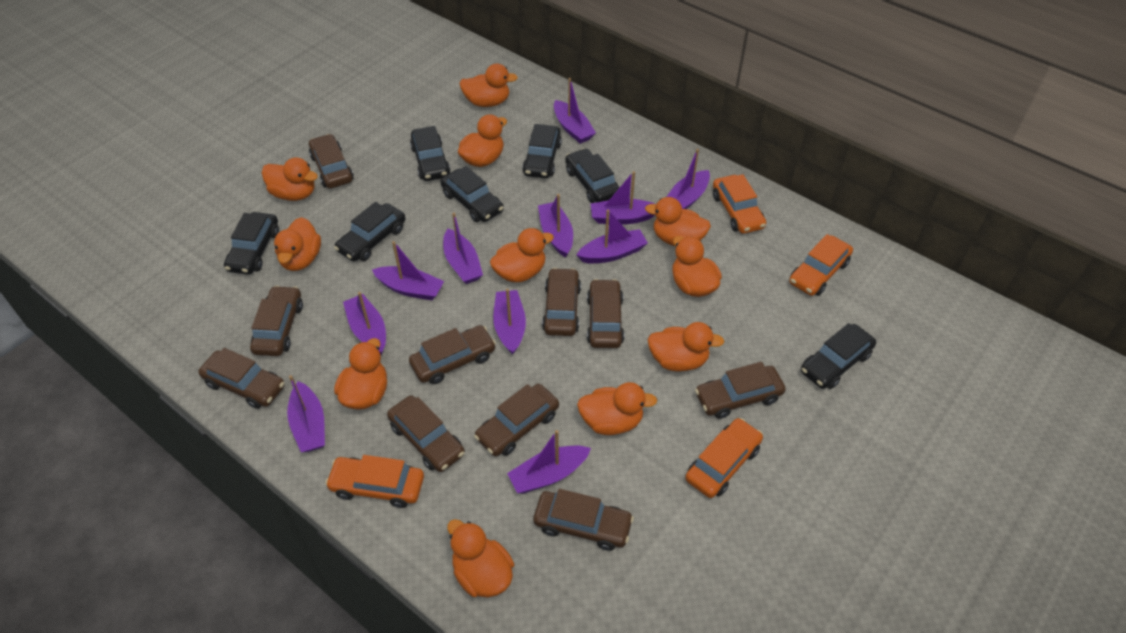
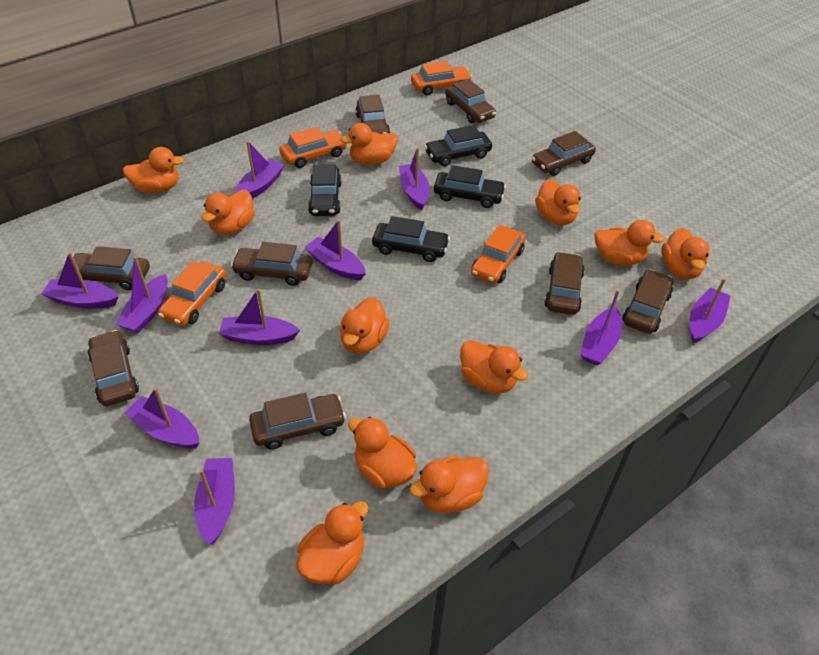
black car: [224,212,279,275] [334,202,405,262] [410,126,450,181] [440,166,504,222] [522,124,562,178] [565,148,619,203] [801,323,876,389] = 7 -> [308,165,342,216] [372,216,450,262] [424,125,492,166] [434,165,506,208] = 4
brown car: [198,348,285,409] [250,285,303,356] [309,134,354,188] [387,396,465,472] [409,325,496,384] [474,384,559,456] [534,489,634,551] [542,268,581,336] [587,279,624,348] [695,362,786,419] = 10 -> [72,246,150,290] [88,330,139,406] [231,242,313,286] [249,393,346,450] [355,95,390,134] [445,79,496,123] [532,131,596,176] [544,252,585,315] [622,269,673,334] = 9
purple boat: [287,375,325,452] [343,292,386,355] [372,241,444,300] [443,213,483,284] [493,289,526,354] [507,430,591,493] [538,194,573,257] [554,78,596,144] [576,210,648,263] [590,171,655,224] [667,149,710,209] = 11 -> [41,252,119,309] [115,256,168,333] [124,387,200,449] [194,458,235,545] [219,289,300,345] [235,141,284,199] [305,220,366,280] [399,147,430,210] [580,290,622,365] [690,278,731,343] = 10

